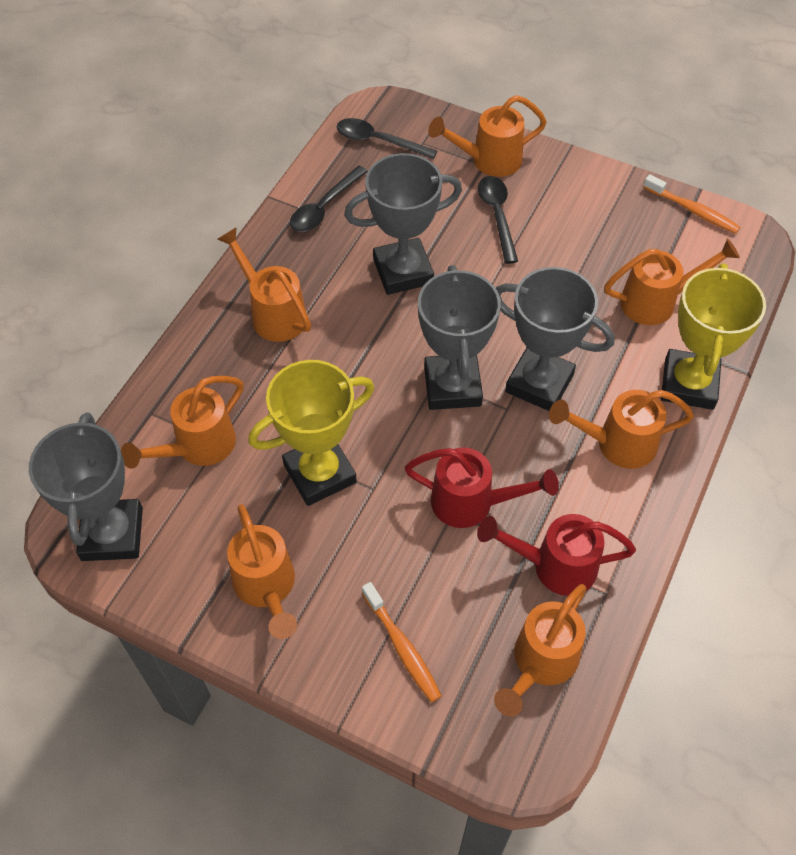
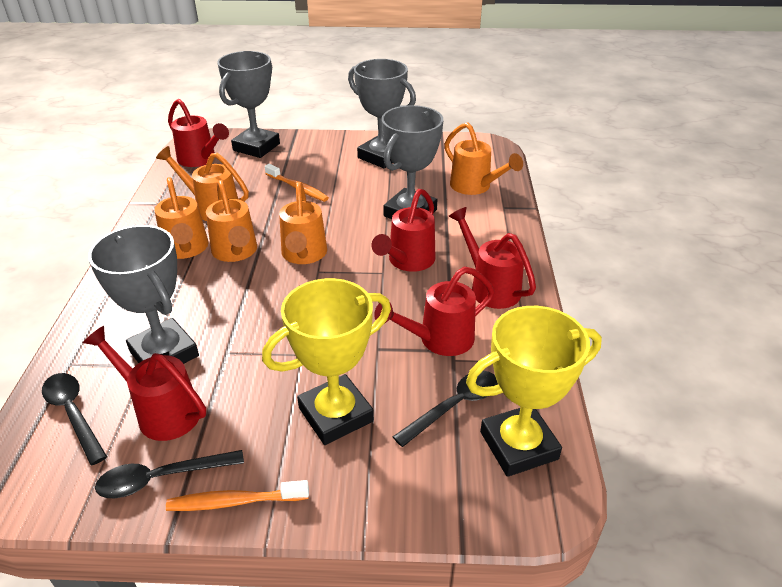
orange watering can: [121,376,244,469] [217,227,311,342] [227,504,297,639] [428,95,547,177] [494,584,587,716] [549,390,694,469] [604,238,740,325] = 7 -> [155,177,208,259] [156,146,249,221] [206,180,257,262] [279,182,327,264] [444,122,523,195] = 5
red watering can: [404,448,559,528] [477,514,636,596] = 2 -> [83,326,206,441] [168,99,229,167] [371,189,435,272] [374,266,495,356] [448,207,536,309] = 5

